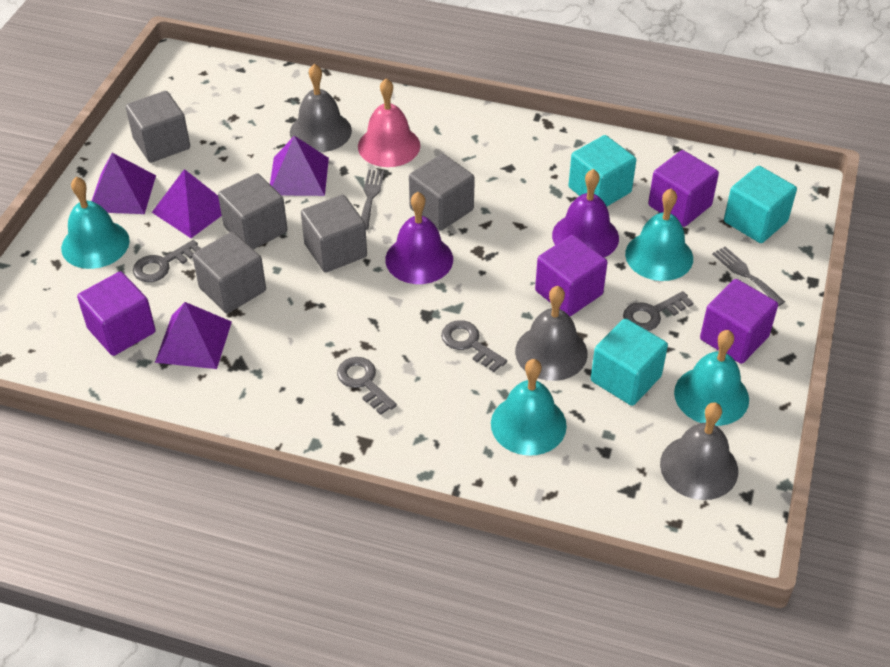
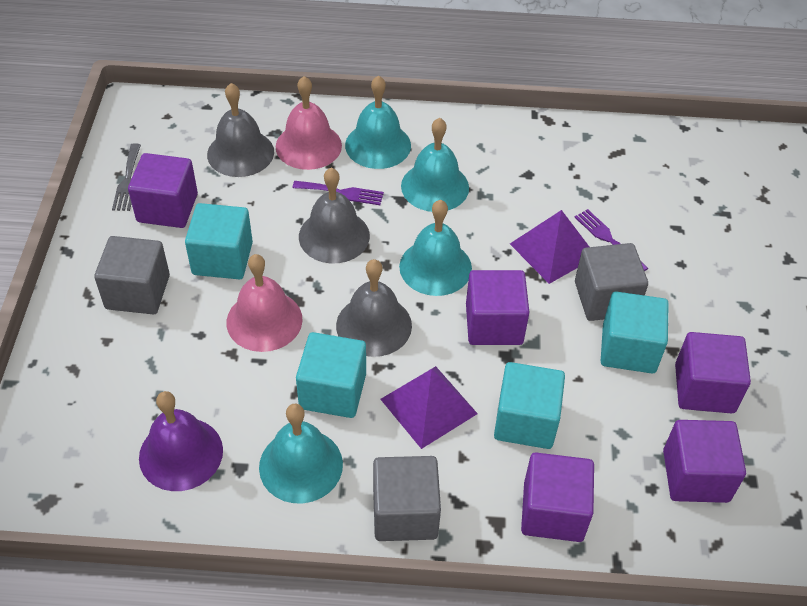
grey cube: [126,91,190,163] [192,232,266,313] [218,173,287,249] [301,195,367,272] [409,154,475,231] = 5 -> [94,236,170,314] [373,456,441,541] [575,243,648,321] = 3
grey fork: [361,169,384,230] [712,246,785,306] = 2 -> [112,143,141,211] = 1
grey key: [133,240,201,282] [337,357,397,415] [441,320,507,372] [623,291,693,331] = 4 -> none = 0
pink bell: [358,78,420,167] = 1 -> [226,254,302,352] [276,76,342,170] = 2
purple bell: [385,192,453,284] [552,169,619,258] = 2 -> [139,391,223,491] = 1
purple cube: [77,272,156,356] [535,235,608,316] [648,150,719,227] [700,279,778,364] = 4 -> [128,153,198,228] [466,270,529,345] [521,453,594,542] [663,420,746,503] [675,332,751,414] = 5
purple fork: none = 0 -> [292,181,384,205] [574,209,648,271] = 2
purple pyramid: [92,153,156,214] [152,169,222,238] [155,302,232,369] [270,136,329,196] = 4 -> [380,366,478,449] [510,210,589,284] = 2
turquoise cube: [568,135,636,206] [591,319,668,406] [724,166,797,243] = 3 -> [185,203,253,279] [296,332,366,418] [494,362,565,449] [601,291,669,374] = 4

